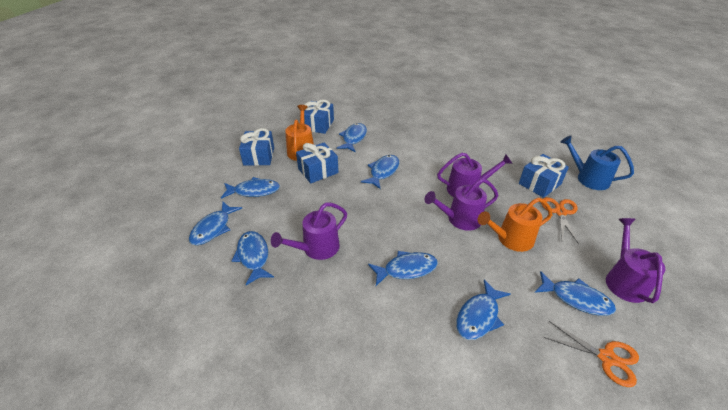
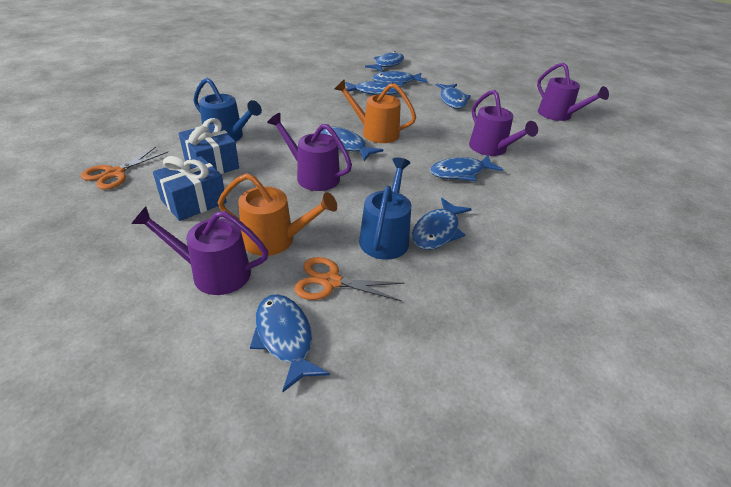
blue gift: [239,128,274,166] [296,143,339,183] [304,100,334,134] [519,154,569,198] = 4 -> [153,156,227,221] [178,118,239,174] = 2
blue watering can: [561,135,634,190] = 1 -> [193,78,262,142] [359,158,411,260] = 2

